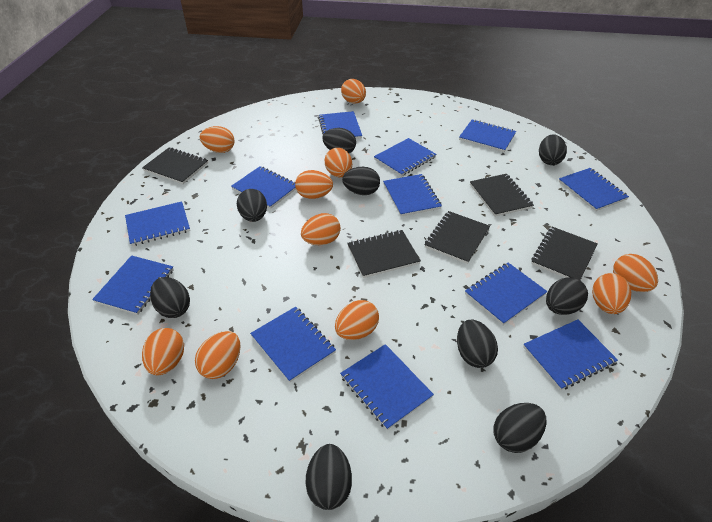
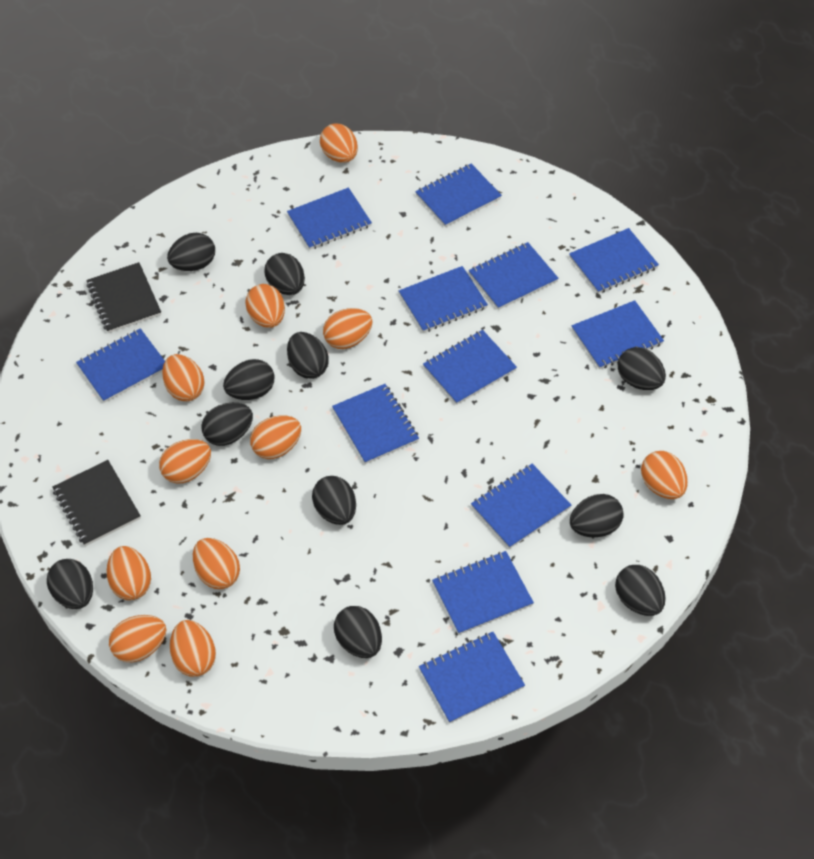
black egg: [150,277,190,318] [237,189,267,222] [305,444,352,510] [322,128,356,153] [342,167,380,195] [457,320,498,368] [493,403,546,453] [539,134,567,165] [546,277,588,315] = 9 -> [47,559,93,609] [167,233,215,271] [202,403,253,446] [223,359,274,400] [264,253,305,295] [287,332,329,379] [312,476,356,525] [334,606,382,658] [570,494,624,537] [615,565,665,616] [618,347,666,390] = 11
black notebook: [142,147,208,184] [347,230,421,278] [424,211,490,264] [470,174,534,217] [531,227,598,280] = 5 -> [52,460,141,546] [86,262,161,333] = 2
orange egg: [142,328,184,376] [195,331,240,379] [200,126,235,153] [295,170,333,199] [301,213,341,245] [325,148,352,177] [335,300,379,340] [341,79,366,104] [592,273,631,314] [613,254,658,292] = 10 -> [106,546,151,600] [109,615,166,662] [159,439,211,484] [162,354,205,401] [170,620,216,677] [193,538,240,589] [245,284,285,328] [250,415,301,459] [320,124,358,163] [323,308,372,349] [641,451,688,499] = 11

